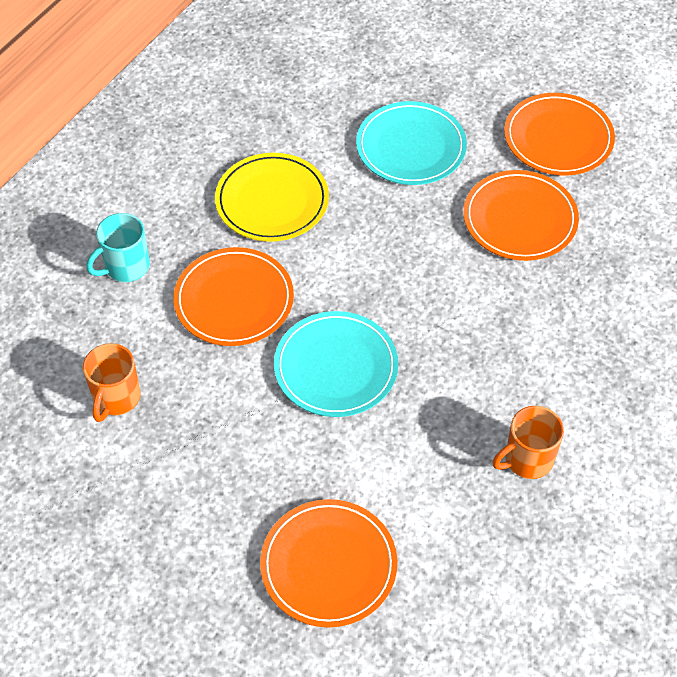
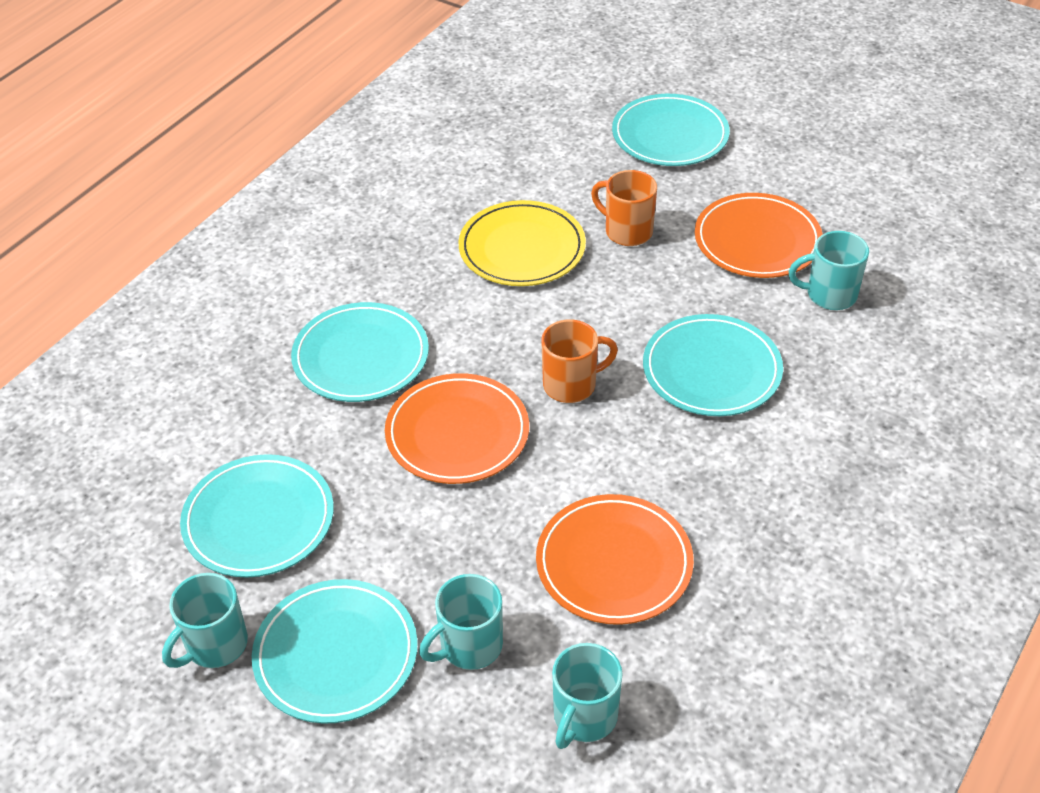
orange plate: [173,247,294,346] [260,499,397,627] [463,170,579,261] [504,93,615,175] = 4 -> [385,373,529,484] [536,494,694,625] [695,193,823,278] = 3
turquoise mug: [86,213,150,282] = 1 -> [162,573,248,668] [419,574,503,670] [552,643,623,749] [788,231,869,310] = 4
turquoise plate: [274,311,398,417] [356,101,467,185] = 2 -> [180,454,334,578] [252,579,417,724] [291,302,429,402] [612,94,730,166] [643,314,783,416] = 5

